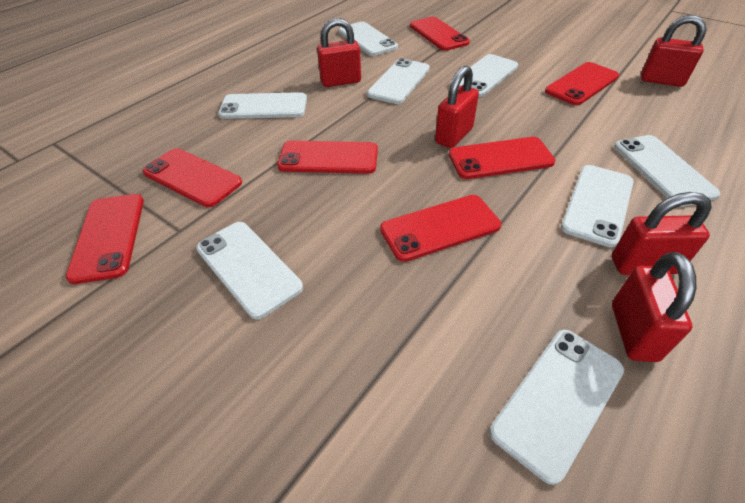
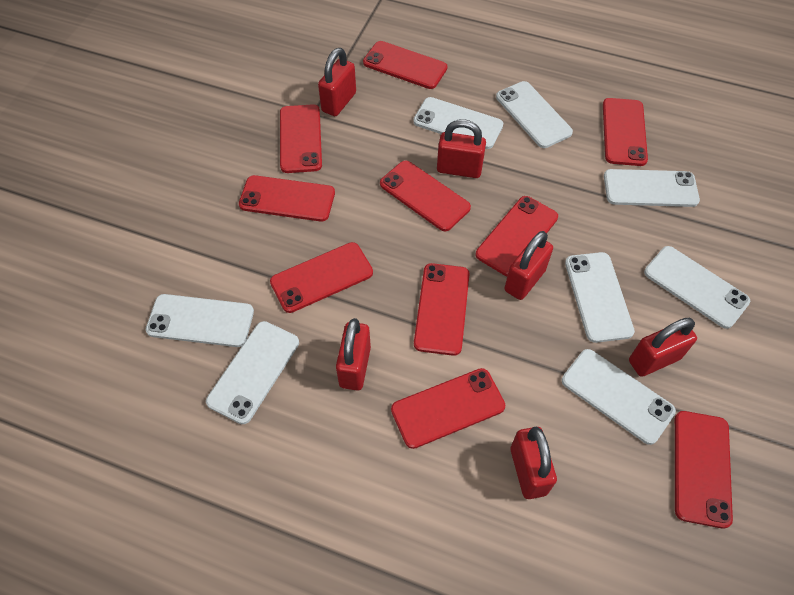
red padlock: [317,18,361,87] [435,66,479,148] [612,192,712,275] [612,252,696,362] [641,15,707,87] = 5 -> [318,48,356,116] [336,318,371,391] [437,119,486,178] [505,231,553,300] [510,427,557,499] [629,318,697,377] = 6
red phone: [66,194,144,284] [143,148,242,207] [277,141,378,174] [380,195,501,262] [410,17,470,51] [449,137,555,179] [545,62,619,105] = 7 -> [239,175,335,222] [270,242,373,313] [280,104,322,173] [363,41,448,89] [380,160,471,231] [391,368,505,449] [414,263,469,356] [476,196,558,276] [603,98,648,166] [675,411,733,529] = 10

